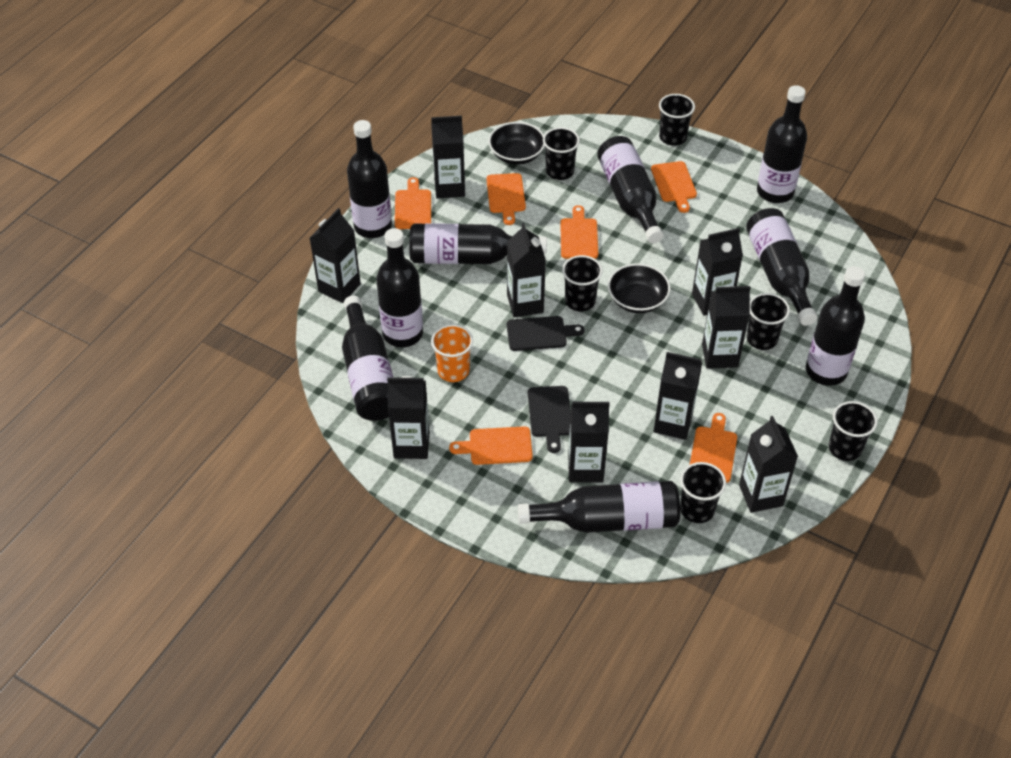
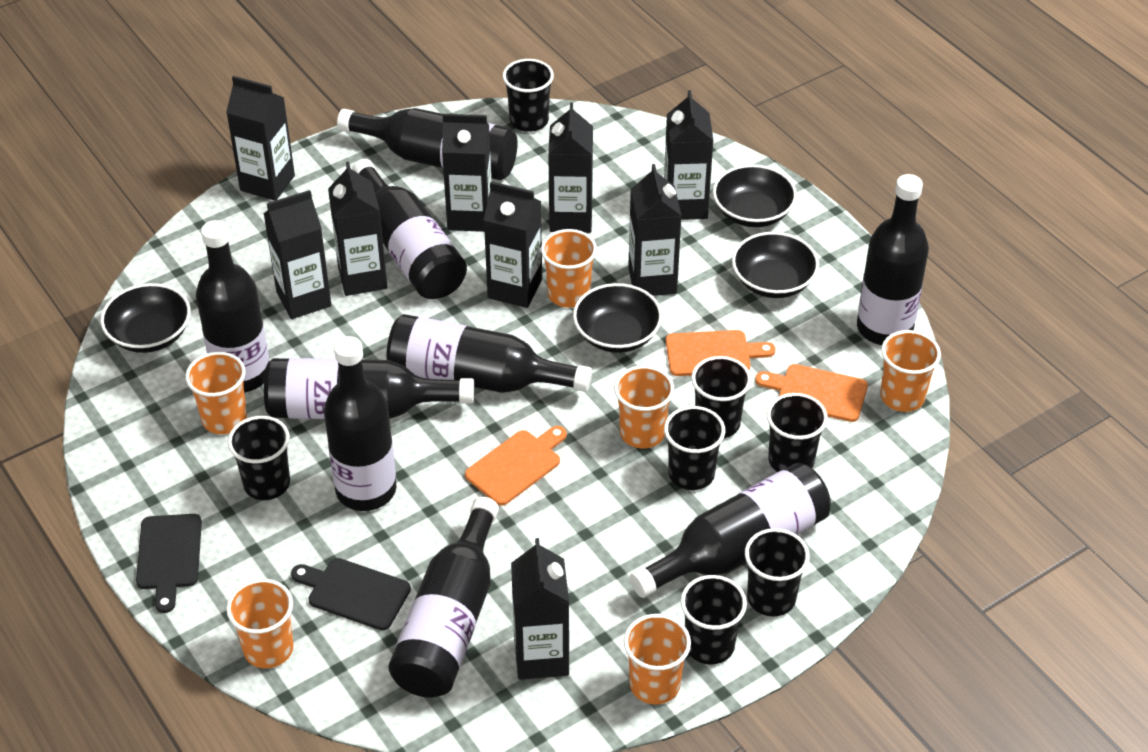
black bowl: [489,122,545,165] [608,263,670,313] = 2 -> [100,283,191,353] [573,283,662,353] [713,164,797,227] [732,232,819,298] = 4
black cup: [543,127,580,180] [562,255,603,311] [659,94,695,146] [680,462,726,523] [747,293,790,350] [829,401,877,461] = 6 -> [228,416,290,500] [503,59,554,132] [664,406,725,490] [681,575,747,665] [691,356,751,438] [745,528,810,616] [767,393,828,472] = 7
orange cup: [431,324,473,382] = 1 -> [185,352,247,434] [226,579,294,668] [541,229,597,308] [614,365,674,448] [624,614,691,705] [880,330,941,412] = 6
orange cutting board: [395,177,431,229] [449,426,533,465] [486,173,526,225] [560,205,598,259] [651,161,697,213] [690,413,737,483] = 6 -> [465,426,567,506] [666,330,775,376] [755,364,868,422] = 3

